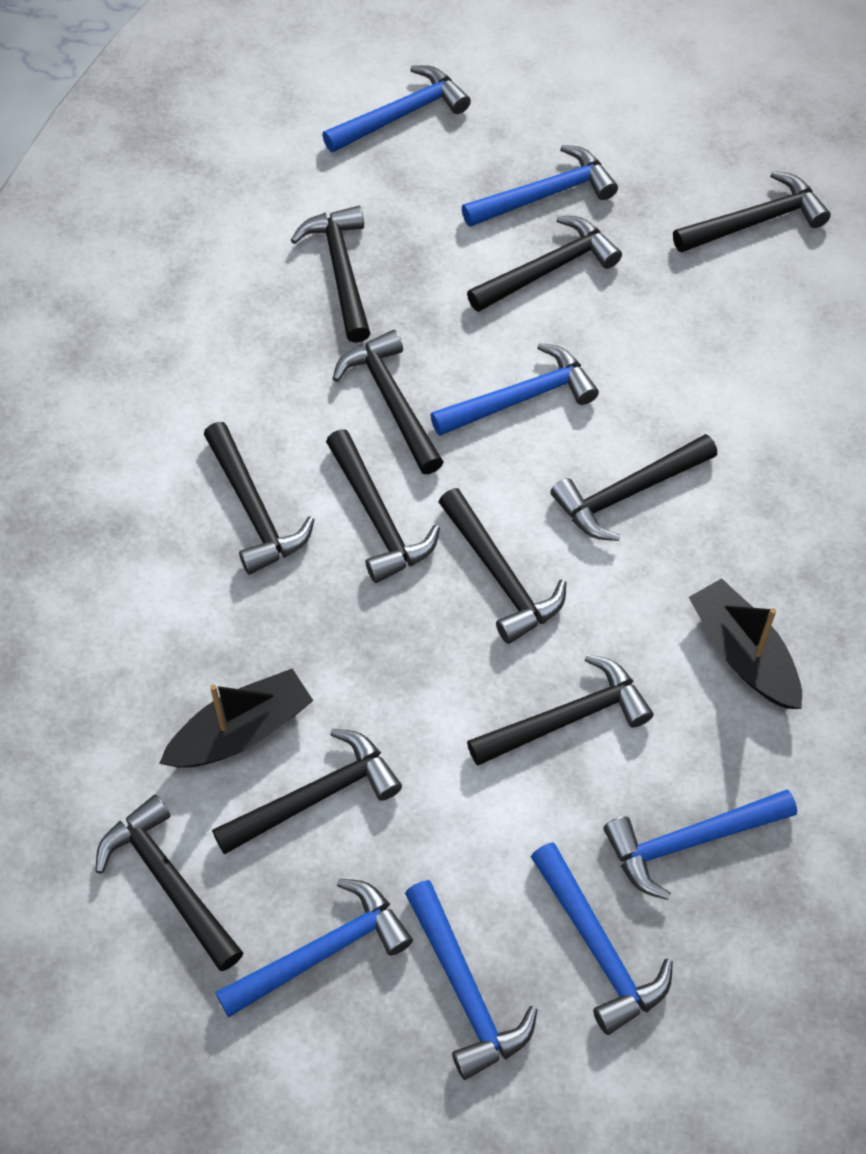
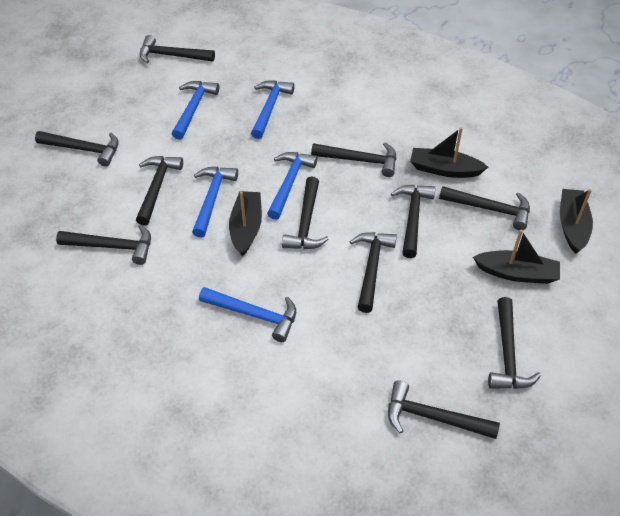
black boat: [159,669,313,768] [688,578,802,709] = 2 -> [229,191,262,256] [410,127,488,178] [473,230,560,284] [560,189,593,254] = 4
blue hammer: [215,879,413,1018] [322,65,471,152] [405,880,538,1080] [430,343,599,436] [462,145,618,227] [531,842,673,1035] [604,789,797,900] = 7 -> [172,81,219,140] [192,167,238,238] [199,287,296,342] [251,80,295,139] [267,152,317,220] = 5

